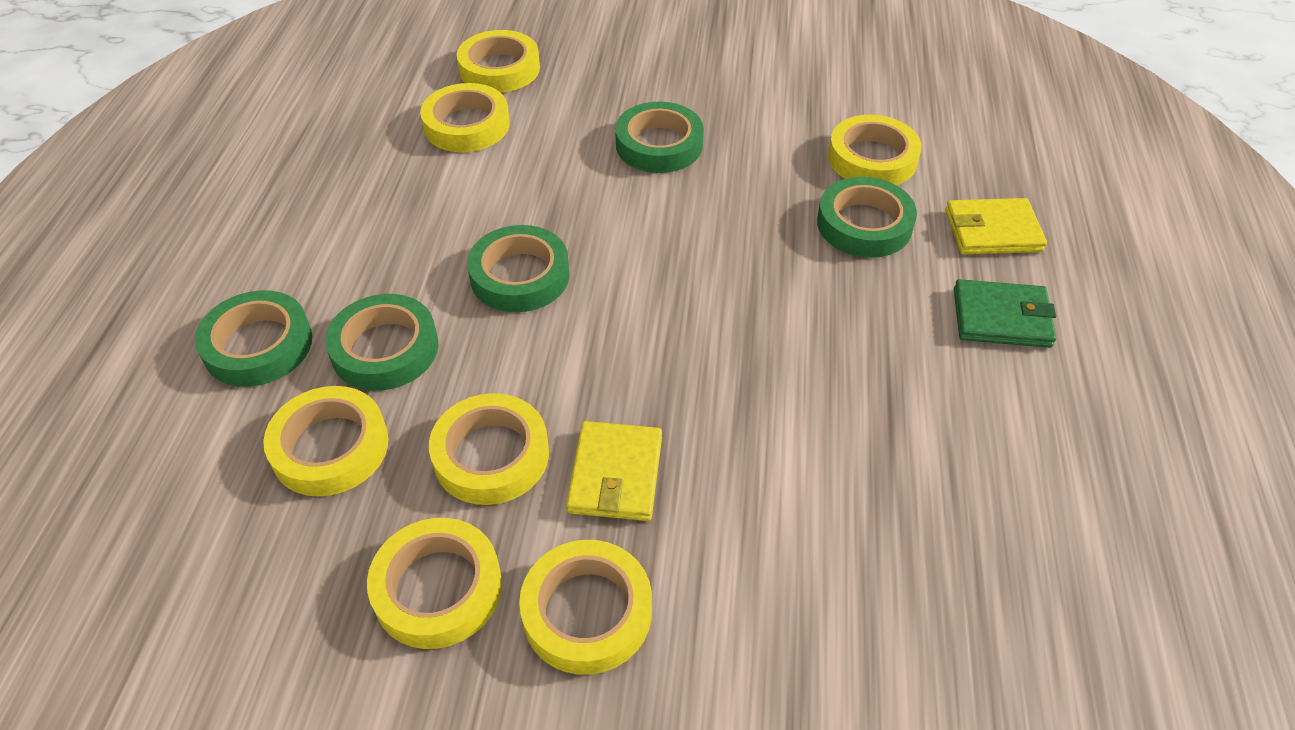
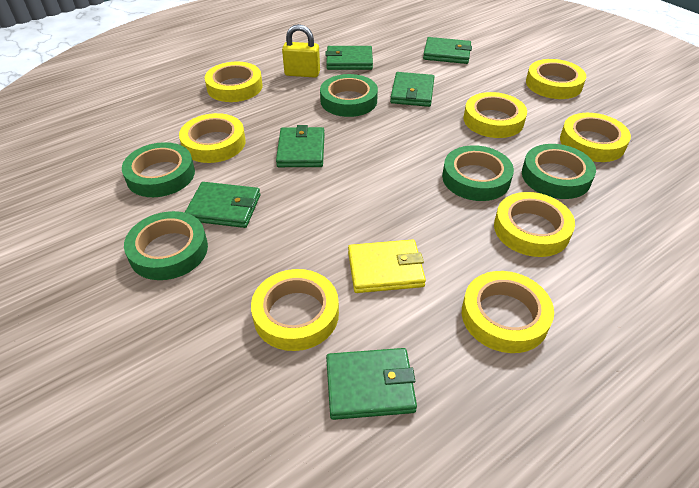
green wallet: [954,279,1056,348] = 1 -> [185,182,260,228] [276,125,325,167] [325,46,373,70] [326,348,417,420] [390,72,434,107] [423,37,472,64] = 6
yellow padlock: none = 0 -> [282,24,320,78] = 1
yellow tape: [263,386,389,496] [367,518,502,649] [420,83,510,152] [429,393,549,505] [457,30,540,93] [519,540,652,675] [828,115,922,185] = 7 -> [179,113,246,163] [205,61,262,102] [251,269,339,351] [462,271,554,353] [464,92,527,138] [494,192,575,257] [526,59,586,99] [560,113,631,162] = 8
yellow wallet: [566,421,662,521] [945,198,1047,254] = 2 -> [348,239,426,293] = 1

